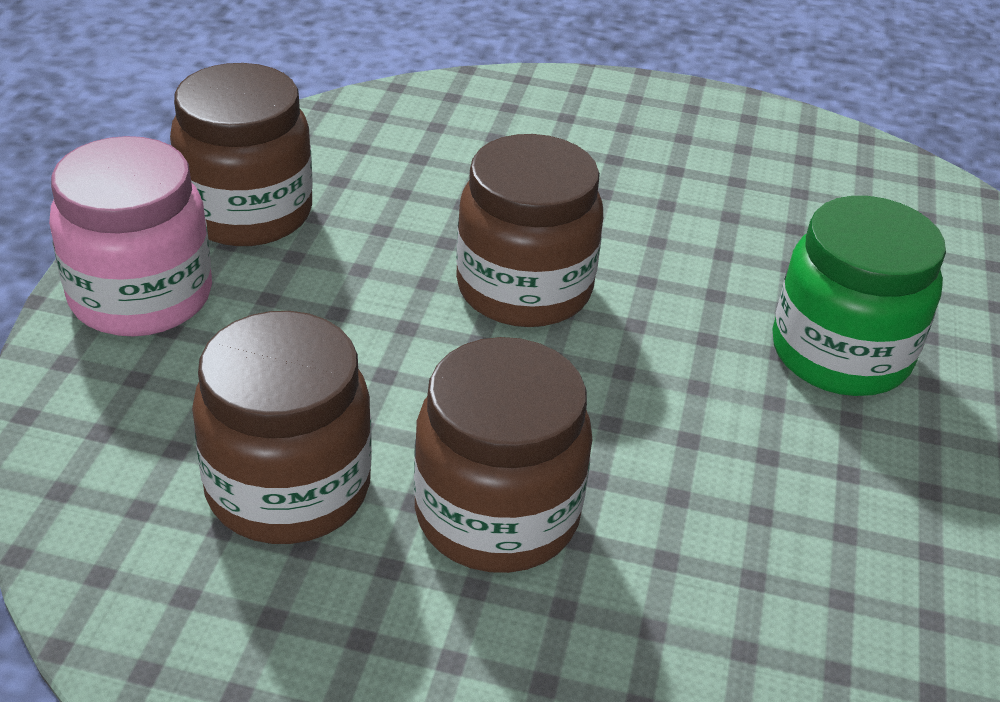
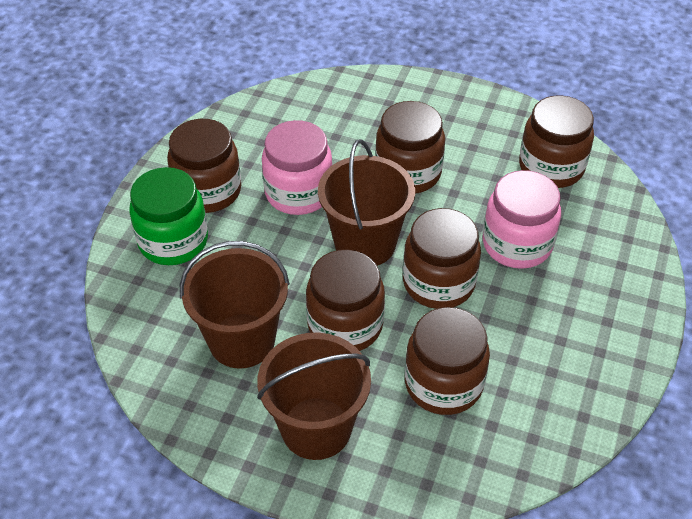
brown bucket: none = 0 -> [180,241,290,369] [257,333,371,460] [318,139,415,266] = 3
brown jar: [170,63,312,246] [192,311,372,544] [414,337,593,573] [456,134,603,327] = 4 -> [167,119,241,213] [306,249,385,351] [375,101,445,193] [403,208,481,309] [405,307,490,415] [519,95,594,188] = 6
pink jar: [49,136,212,336] = 1 -> [262,120,332,215] [483,170,561,269] = 2

